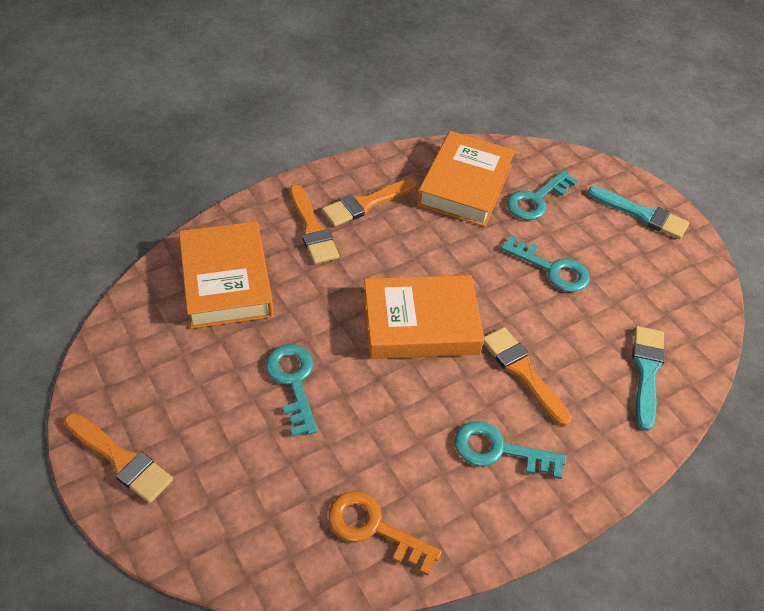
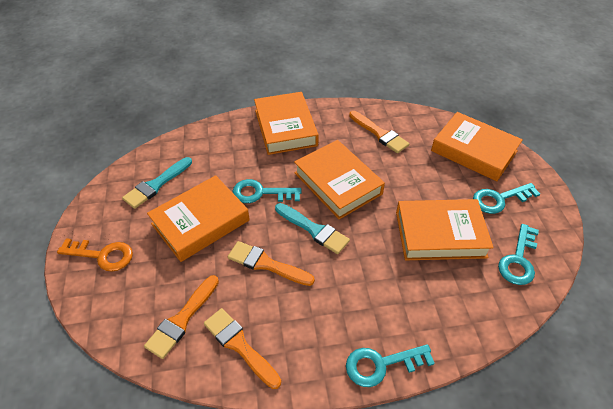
orange book: [179,222,274,329] [363,275,485,359] [417,131,515,227] = 3 -> [147,175,250,262] [254,92,319,155] [294,140,385,219] [396,199,493,260] [431,112,523,181] = 5

